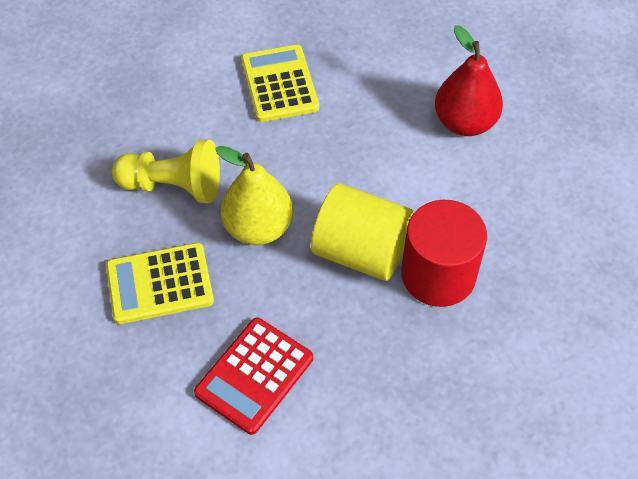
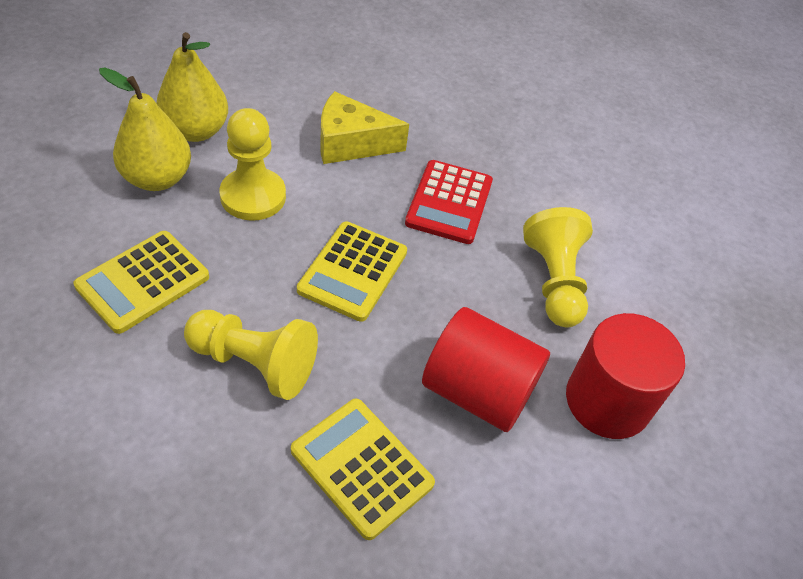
red cylinder: [401,200,487,307] = 1 -> [422,307,550,432] [566,313,685,439] = 2
red pear: [435,25,503,136] = 1 -> none = 0
yellow calculator: [106,243,214,324] [241,45,319,122] = 2 -> [73,231,209,334] [291,399,435,540] [297,221,407,322] = 3
yellow cheese: none = 0 -> [320,91,409,164] = 1
yellow cylinder: [311,184,414,281] = 1 -> none = 0
yellow pawn: [112,140,220,203] = 1 -> [184,310,318,400] [219,108,286,221] [523,207,593,328] = 3
yellow pear: [215,146,293,245] = 1 -> [99,68,191,191] [156,32,228,142] = 2

